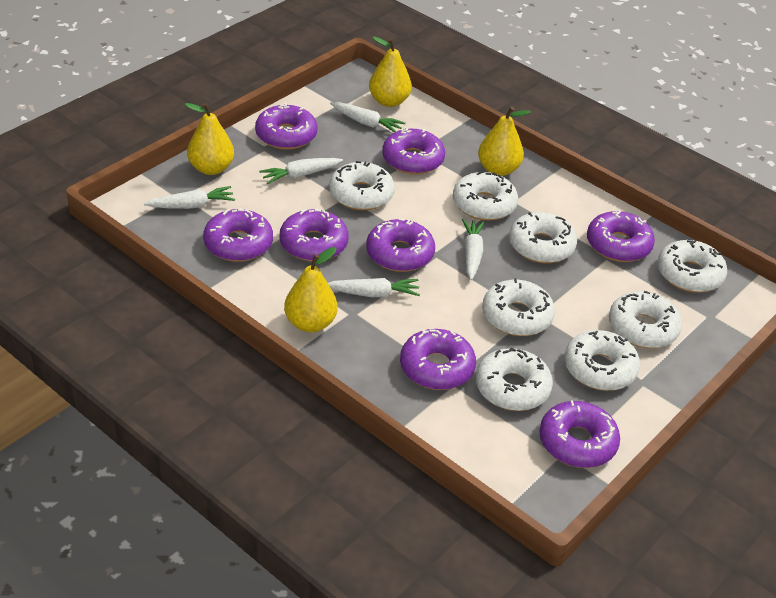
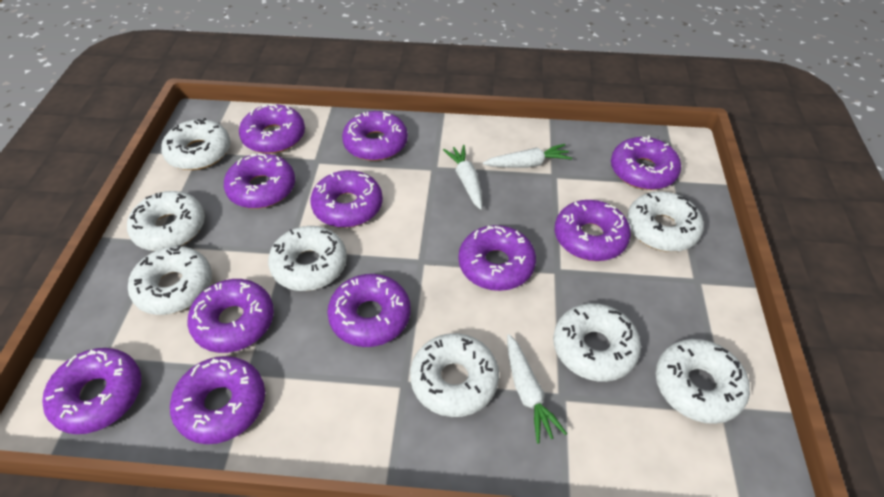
purple donut: [203,208,273,262] [255,103,318,150] [280,208,349,261] [366,218,435,272] [382,127,445,174] [400,329,476,390] [539,400,620,468] [587,211,655,262] = 8 -> [42,348,141,434] [170,356,265,444] [188,279,274,353] [224,153,295,209] [239,104,305,154] [310,170,383,228] [327,274,410,347] [342,111,408,161] [458,225,536,291] [555,200,631,261] [611,136,681,190] = 11
white carrot: [144,186,235,209] [259,158,343,184] [328,278,420,297] [330,102,406,133] [462,219,485,280] = 5 -> [443,145,482,210] [483,144,572,168] [507,334,567,444] = 3
yellow pear: [185,103,234,175] [284,247,337,332] [369,36,412,107] [478,106,531,176] = 4 -> none = 0

